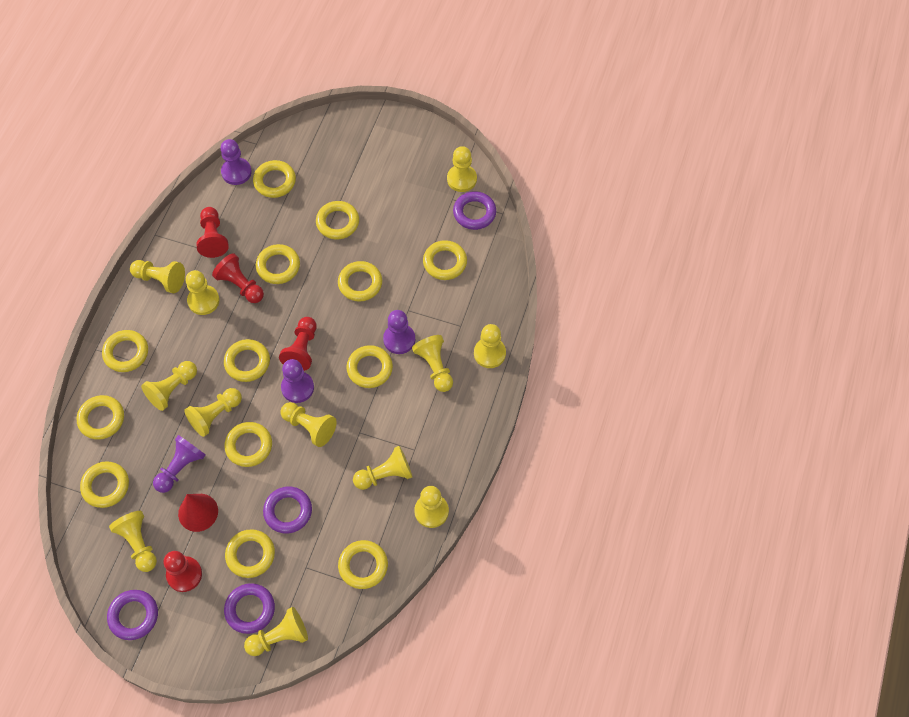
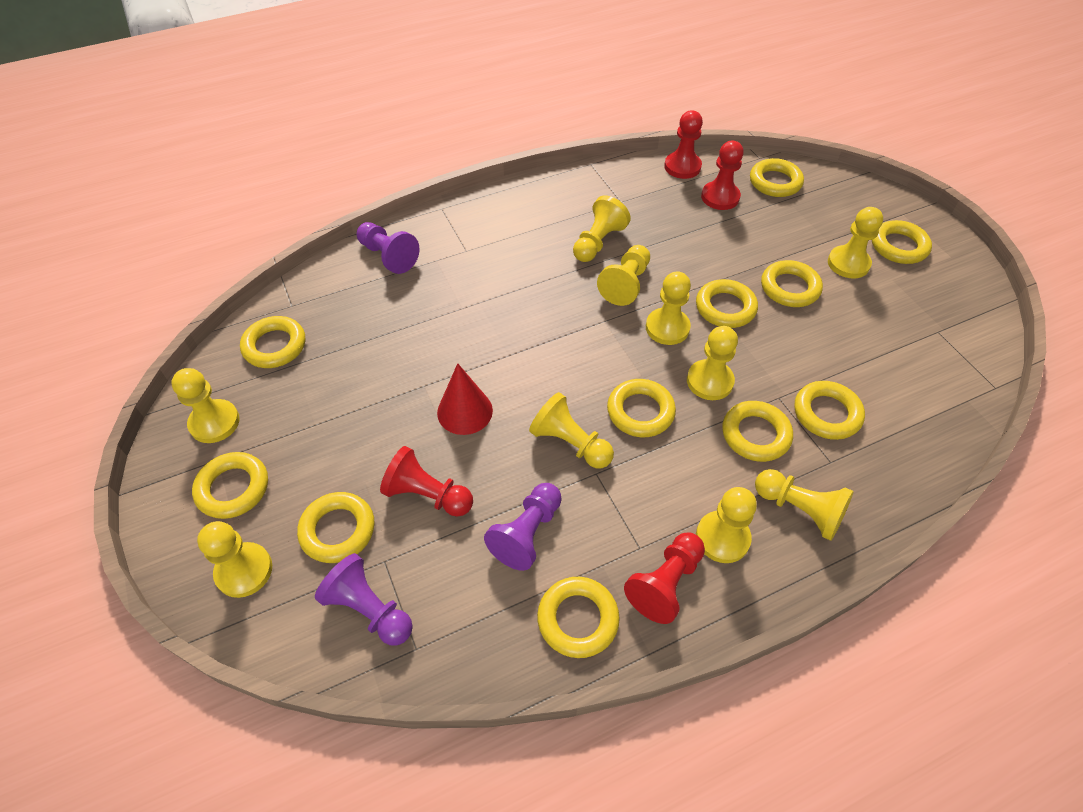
purple pawn: [153,435,206,493] [221,139,252,185] [281,359,314,403] [383,310,415,354] = 4 -> [315,553,413,646] [357,222,420,274] [484,483,562,571] = 3
purple ring: [107,590,158,640] [224,583,275,634] [263,486,312,534] [453,191,496,230] = 4 -> none = 0
yellow pawn: [109,511,157,572] [130,260,185,293] [141,361,197,411] [184,388,242,437] [186,270,220,315] [244,607,308,656] [280,402,337,447] [353,446,413,490] [412,335,453,392] [414,486,449,528] [447,146,477,192] [474,324,506,368] = 12 -> [171,368,240,443] [197,521,272,598] [529,392,614,468] [573,196,631,262] [597,245,650,306] [646,271,691,345] [687,326,738,400] [696,487,757,563] [755,469,854,541] [828,207,883,279] = 10
yellow ring: [77,395,124,440] [80,461,129,508] [102,330,148,372] [224,339,270,382] [224,422,272,467] [225,529,275,578] [253,160,296,198] [256,244,300,284] [316,201,359,239] [338,261,382,302] [338,540,388,589] [346,345,393,388] [423,240,467,280] = 13 -> [192,452,268,519] [240,316,305,368] [297,492,375,563] [537,577,620,658] [607,379,676,437] [696,279,758,328] [722,401,793,462] [750,158,804,197] [761,260,823,307] [794,381,865,440] [872,220,932,264] = 11

